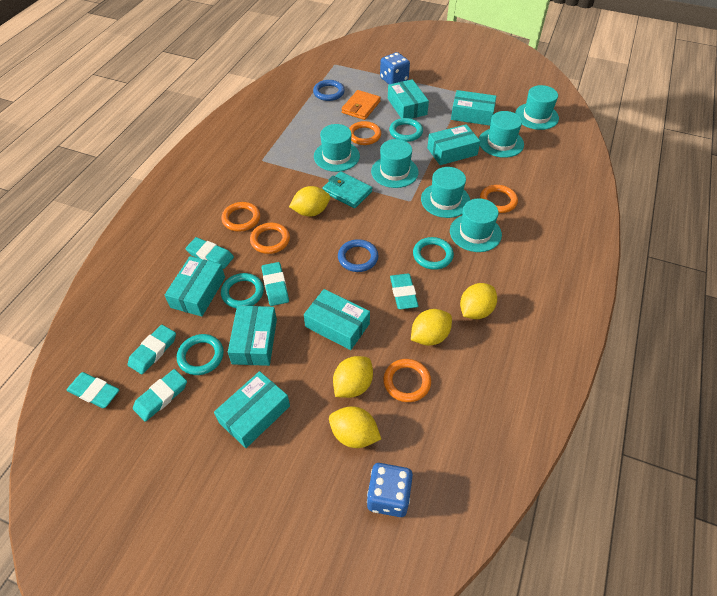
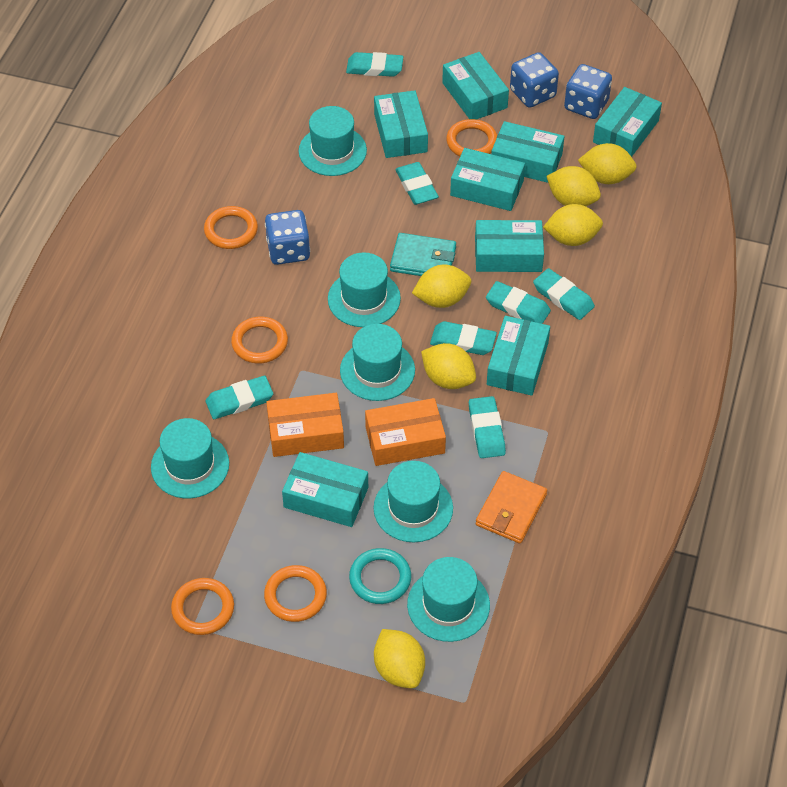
blue dice: [367,463,413,517] [380,52,410,84] = 2 -> [265,210,310,265] [510,52,559,108] [564,64,612,119] = 3
blue ring: [313,80,345,101] [338,239,379,272] = 2 -> none = 0
orange box: none = 0 -> [266,393,344,457] [365,398,446,466] = 2
turquoise box: [165,256,225,317] [214,371,290,448] [228,306,277,366] [304,289,370,350] [388,79,429,119] [427,124,480,165] [451,90,496,126] = 7 -> [282,452,368,527] [374,90,428,158] [442,52,509,120] [450,148,525,211] [475,220,544,272] [487,316,550,396] [491,121,564,183] [593,87,662,157] = 8
turquoise eraser: [66,372,120,408] [128,325,176,374] [133,369,187,422] [186,237,234,269] [261,262,289,306] [390,274,419,309] = 6 -> [206,376,273,419] [346,52,404,77] [395,162,439,205] [430,321,497,355] [469,396,506,458] [486,281,551,324] [533,268,595,320] = 7
turquoise ring: [177,334,224,375] [221,273,264,308] [389,118,423,142] [413,237,454,270] = 4 -> [349,548,411,604] = 1
yellow lemon: [289,186,330,216] [329,406,381,448] [333,356,373,398] [411,309,452,346] [460,283,497,319] = 5 -> [374,629,425,688] [412,265,471,308] [421,343,476,389] [543,204,603,246] [546,166,601,206] [578,143,637,184] = 6

